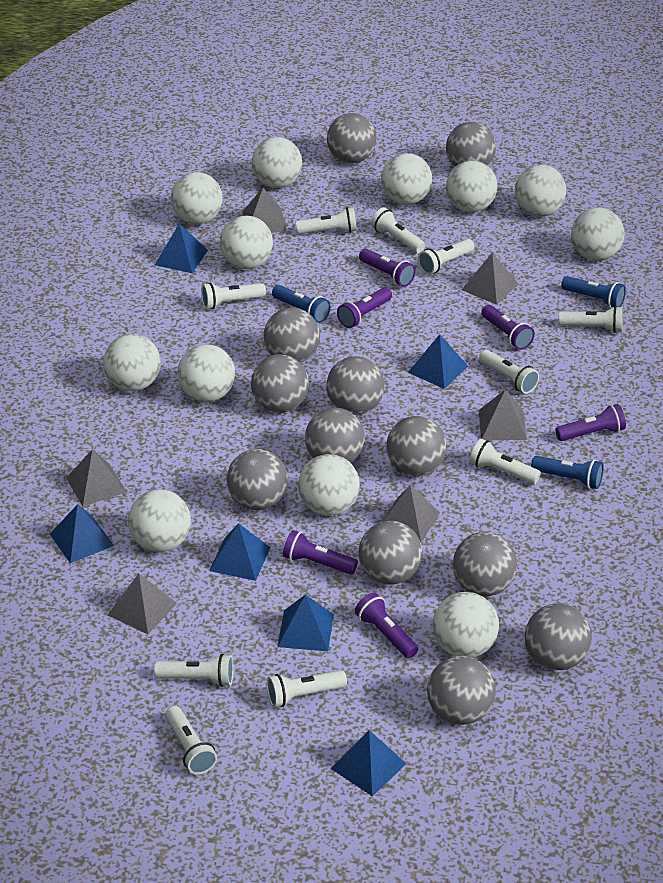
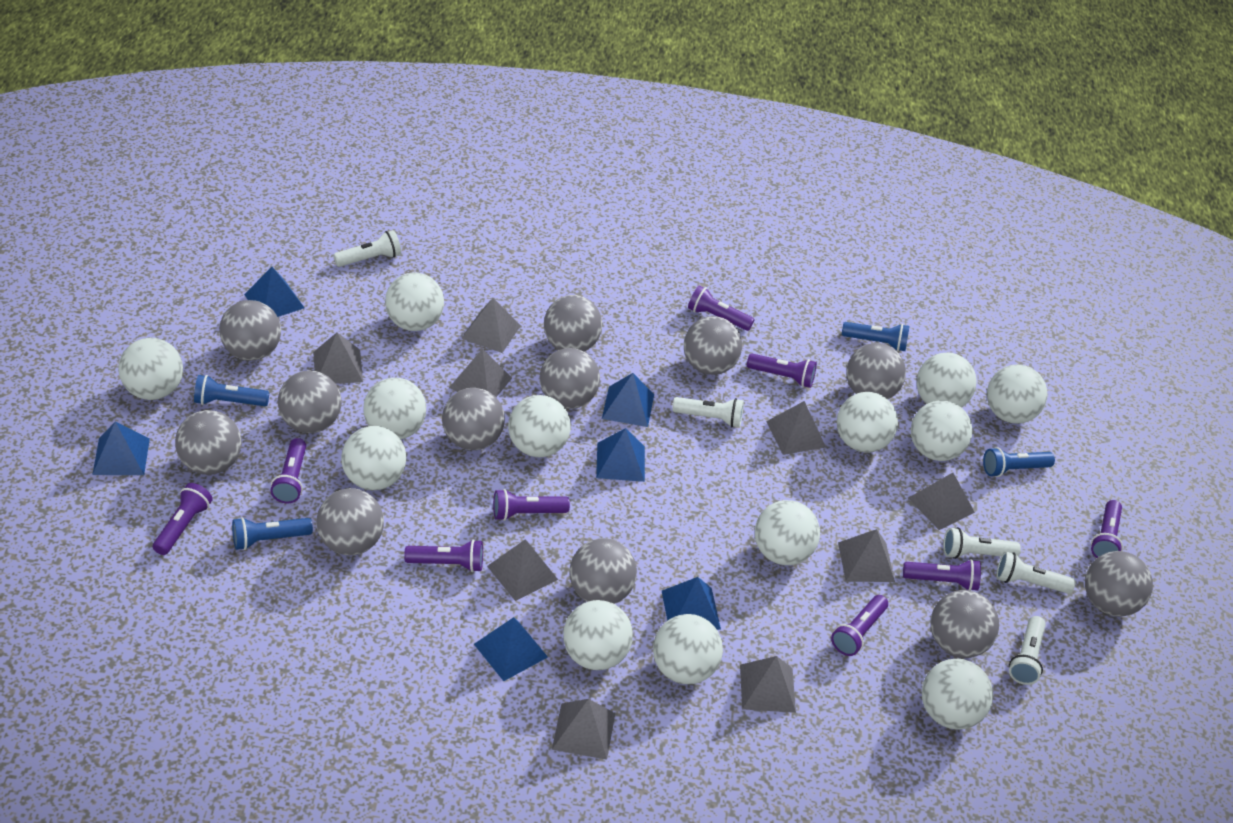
blue flashlight: [272,285,331,323] [531,456,603,489] [561,276,626,308] = 3 -> [194,375,269,406] [232,517,313,550] [842,322,910,351] [983,447,1055,477] = 4
grey pyramid: [66,449,126,506] [108,573,177,634] [242,188,286,233] [382,485,440,542] [462,252,518,305] [478,390,527,440] = 6 -> [313,333,363,384] [449,349,512,397] [461,298,521,353] [487,539,558,601] [552,699,615,760] [740,656,796,713] [766,401,826,455] [838,529,895,582] [908,473,975,530] = 9
purple flashlight: [283,530,358,575] [337,287,392,328] [355,593,418,659] [359,249,415,287] [481,305,535,350] [555,404,626,441] = 6 -> [153,483,213,555] [270,438,306,503] [404,539,483,572] [493,489,570,521] [688,285,754,331] [747,354,817,388] [831,595,888,656] [903,559,981,591] [1091,500,1123,558] = 9
white ball: [103,334,161,391] [128,489,191,552] [171,172,223,224] [177,344,235,402] [220,216,273,269] [252,137,302,188] [298,454,360,515] [381,153,432,205] [433,592,499,658] [446,161,497,212] [515,165,566,216] [571,207,624,261] = 12 -> [118,338,183,400] [341,426,407,490] [363,378,426,439] [385,272,444,331] [508,395,571,457] [563,600,633,670] [653,614,723,684] [755,500,820,565] [837,392,898,453] [911,400,973,461] [917,353,977,408] [922,659,993,730] [987,365,1047,424] = 13
white flashlight: [154,654,234,687] [165,706,217,775] [201,283,266,309] [267,670,347,707] [295,207,357,234] [371,207,425,253] [418,239,474,275] [470,439,541,484] [479,350,539,394] [558,306,623,333] = 10 -> [334,230,401,267] [672,397,744,427] [943,527,1021,559] [996,551,1075,594] [1009,616,1046,685] = 5

